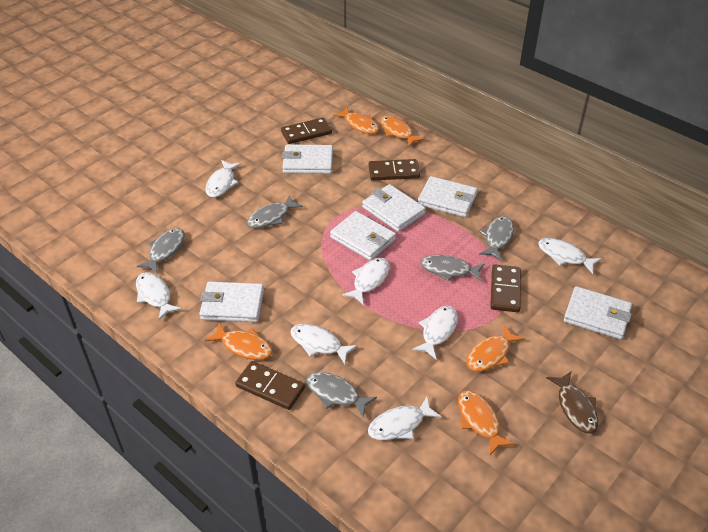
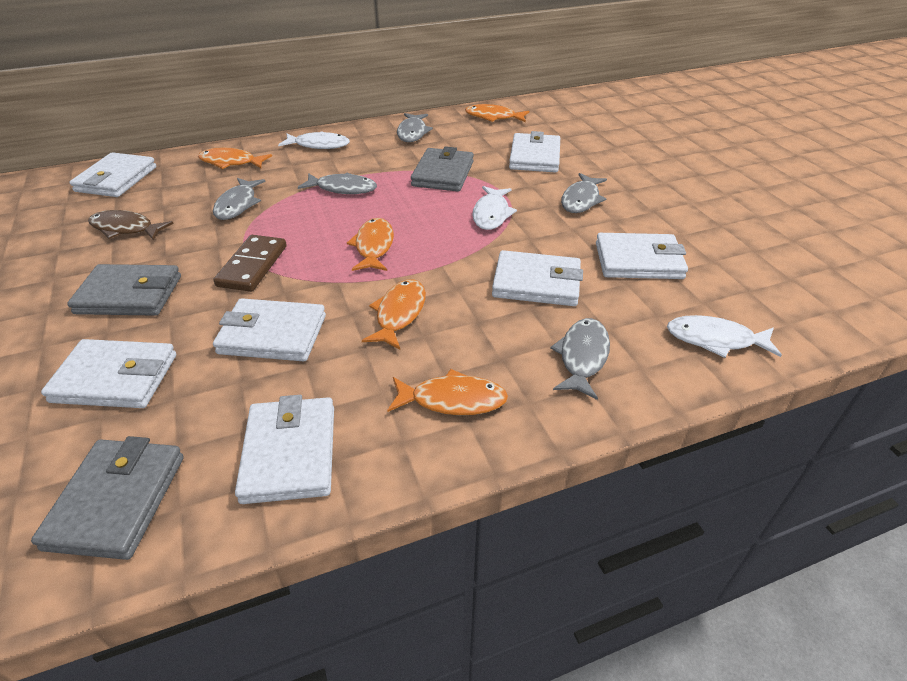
brown domino: [235,361,305,410] [281,117,332,144] [369,159,420,181] [490,264,521,312] = 4 -> [213,235,287,292] = 1
grey wallet: none = 0 -> [31,436,184,560] [67,264,181,316] [411,146,474,192] = 3
white fish: [136,272,182,320] [205,160,241,197] [290,324,358,364] [342,258,389,305] [368,397,442,440] [412,306,458,359] [538,238,602,274] = 7 -> [278,131,350,149] [472,186,517,230] [667,315,782,358] = 3
white wallet: [199,282,264,322] [282,144,333,174] [330,211,396,261] [362,184,426,232] [418,176,478,217] [564,286,632,340] = 6 -> [41,339,176,408] [70,152,156,197] [213,298,326,361] [235,395,334,504] [492,250,583,306] [509,131,560,172] [596,233,688,279] = 7

